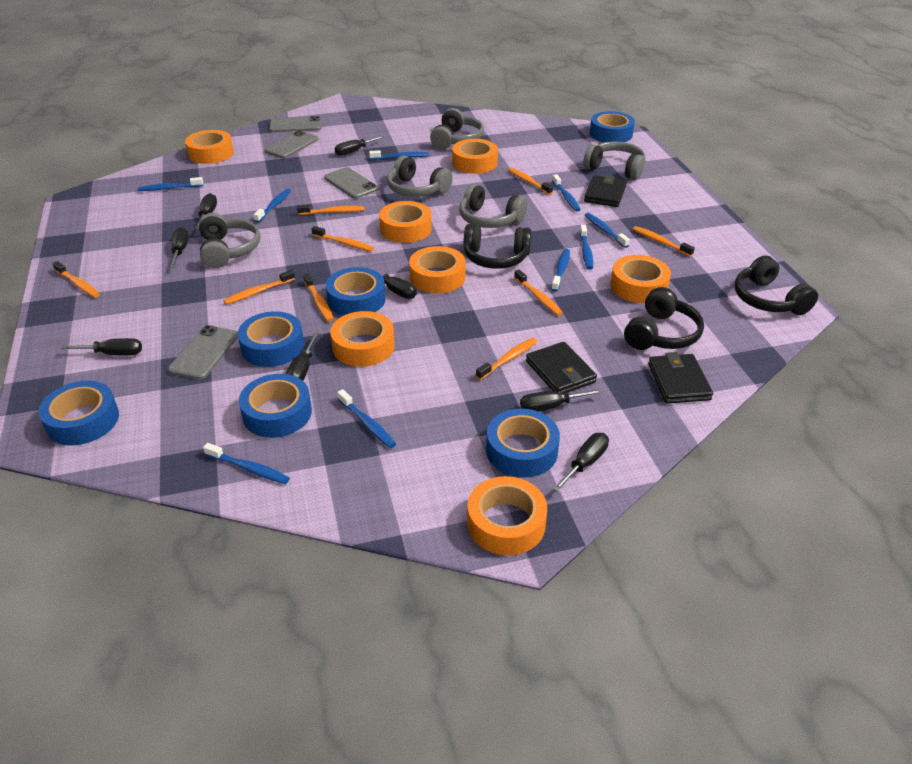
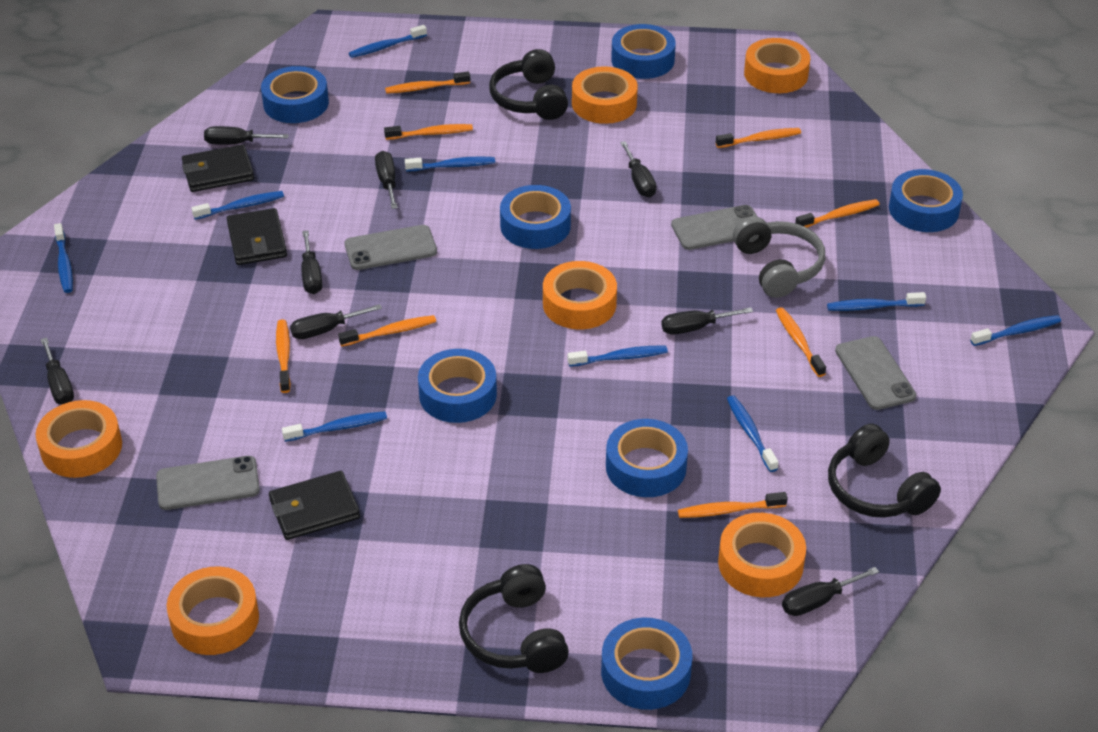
blue tape: [39,381,119,446] [238,311,304,367] [239,374,312,438] [326,267,386,316] [486,409,560,477] [590,111,635,143] = 6 -> [261,66,329,123] [418,349,497,423] [500,185,571,249] [601,618,692,710] [606,419,688,497] [611,24,676,79] [889,169,963,232] = 7
grey headphones: [199,213,260,268] [387,156,453,197] [430,108,484,149] [459,184,528,228] [584,142,646,180] = 5 -> [733,216,825,298] = 1
orange tape: [185,130,234,164] [330,311,395,367] [379,201,432,243] [409,246,466,293] [452,139,498,174] [467,476,547,555] [610,255,671,303] = 7 -> [36,400,122,478] [167,567,259,655] [543,261,617,329] [572,66,638,124] [718,513,806,597] [744,38,810,93] = 6
orange toothbrush: [52,261,100,298] [223,270,295,305] [297,205,365,215] [303,273,334,322] [311,226,374,252] [476,338,538,380] [508,168,553,195] [514,269,563,316] [633,226,695,257] = 9 -> [276,319,291,393] [338,315,436,347] [384,124,473,140] [385,72,470,94] [678,492,788,518] [716,128,801,148] [776,307,826,377] [795,199,880,228] = 8

